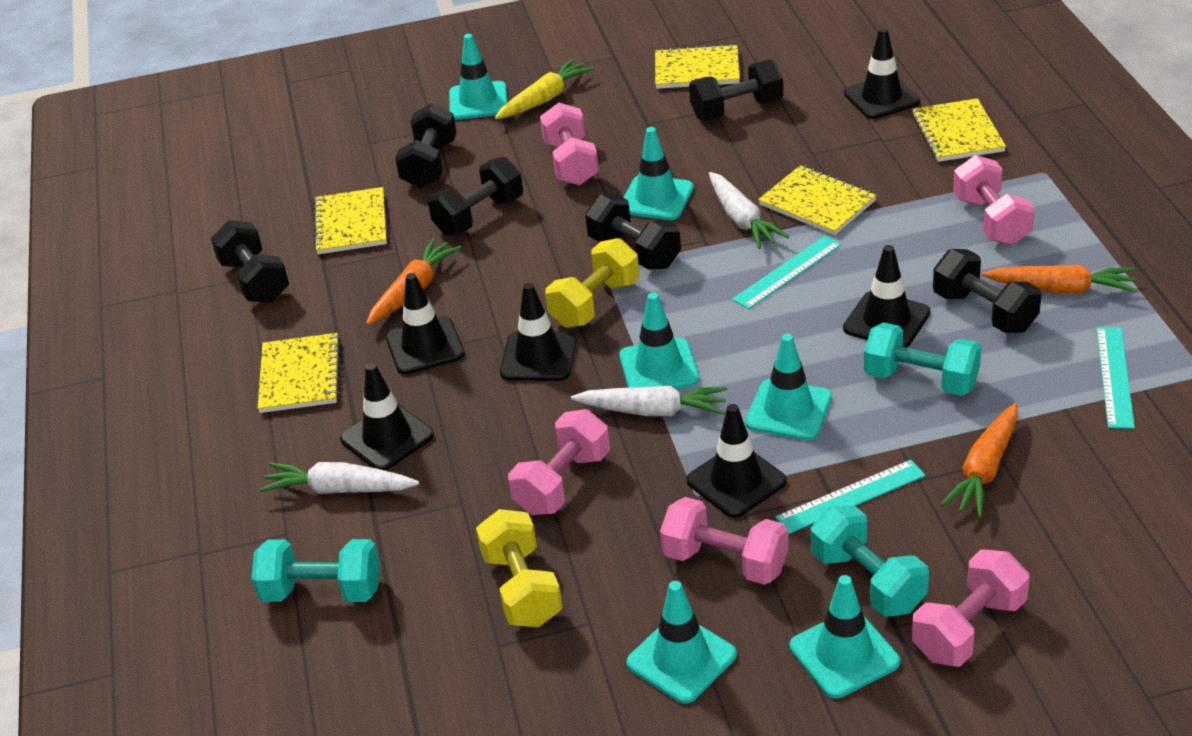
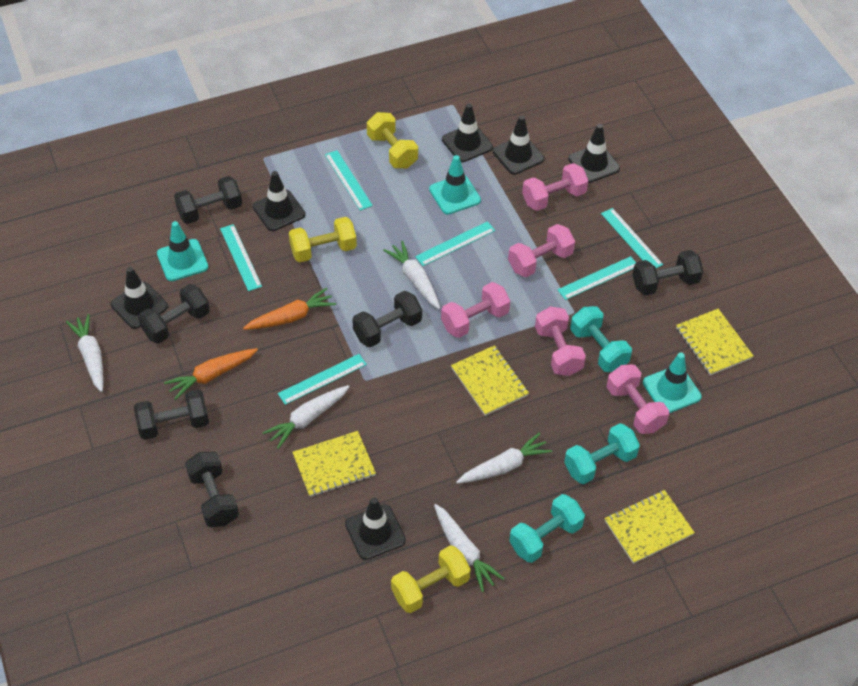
orange carrot: [366,238,461,325] [940,403,1018,517] [982,265,1137,294] = 3 -> [164,348,258,400] [243,288,336,330] = 2
turquoise ruler: [732,236,842,309] [775,460,925,534] [1096,327,1135,429] = 3 -> [220,224,262,291] [278,354,367,405] [325,150,373,210] [415,221,495,266] [558,256,636,300] [601,208,663,268] = 6
turquoise traffic cone: [449,34,507,120] [619,292,700,389] [623,127,694,220] [627,581,737,704] [745,334,832,440] [790,575,900,698] = 6 -> [157,221,208,281] [429,155,481,215] [643,353,702,413] = 3
white carrot: [259,462,419,494] [571,385,727,416] [709,172,789,249] = 3 -> [66,314,103,392] [263,385,350,449] [383,241,440,309] [434,504,505,592] [456,432,552,484] = 5
yellow carrot: [495,59,594,119] = 1 -> none = 0
yellow dumbbell: [476,509,563,627] [545,238,639,328] = 2 -> [289,217,357,262] [367,112,418,168] [391,545,471,613] = 3
yellow notebook: [258,333,341,413] [313,187,387,254] [655,44,740,89] [758,165,877,235] [912,98,1006,162] = 5 -> [292,431,376,497] [451,345,529,416] [604,490,695,564] [676,309,753,375] = 4

